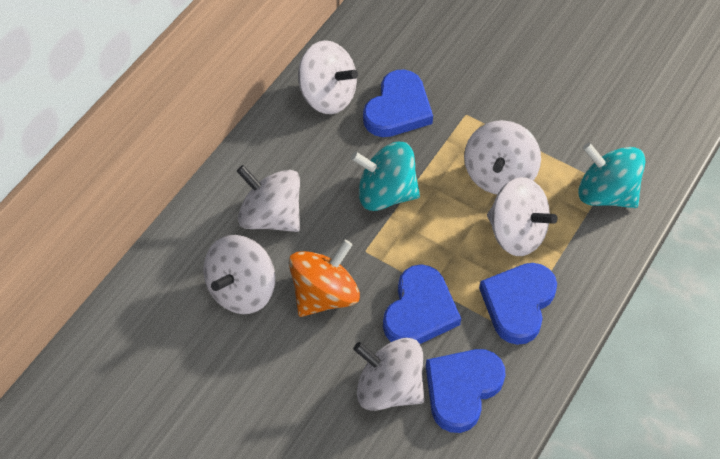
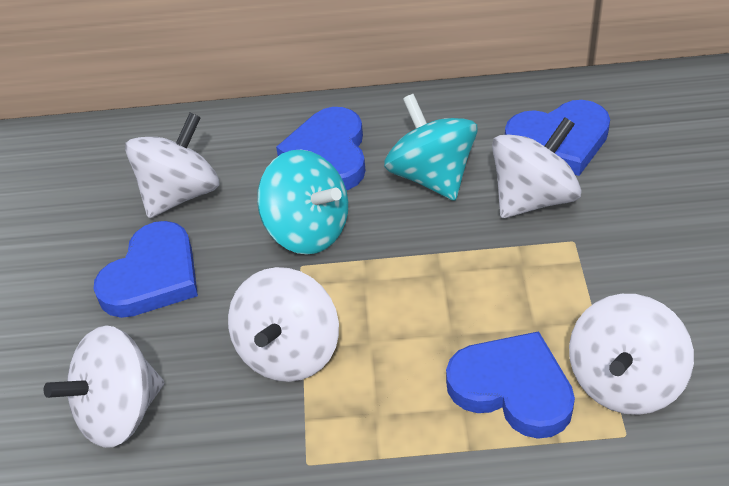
orange spinning top: [289,240,360,317] = 1 -> none = 0
white spinning top: [204,235,275,314] [237,165,300,232] [298,40,358,114] [353,338,424,411] [464,120,541,194] [487,177,558,256] = 6 -> [44,325,164,448] [125,113,220,218] [228,267,339,382] [492,117,582,218] [569,294,694,415] = 5

